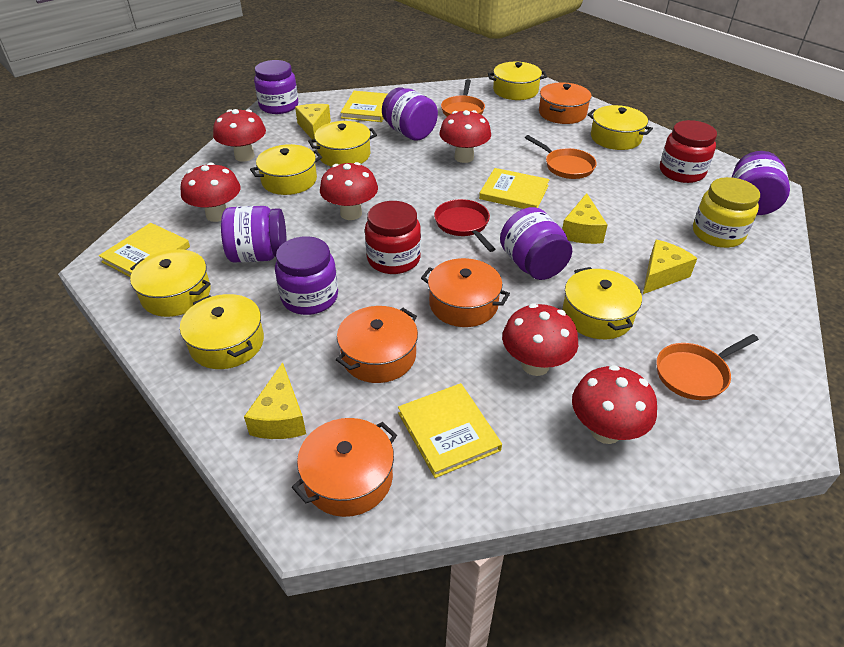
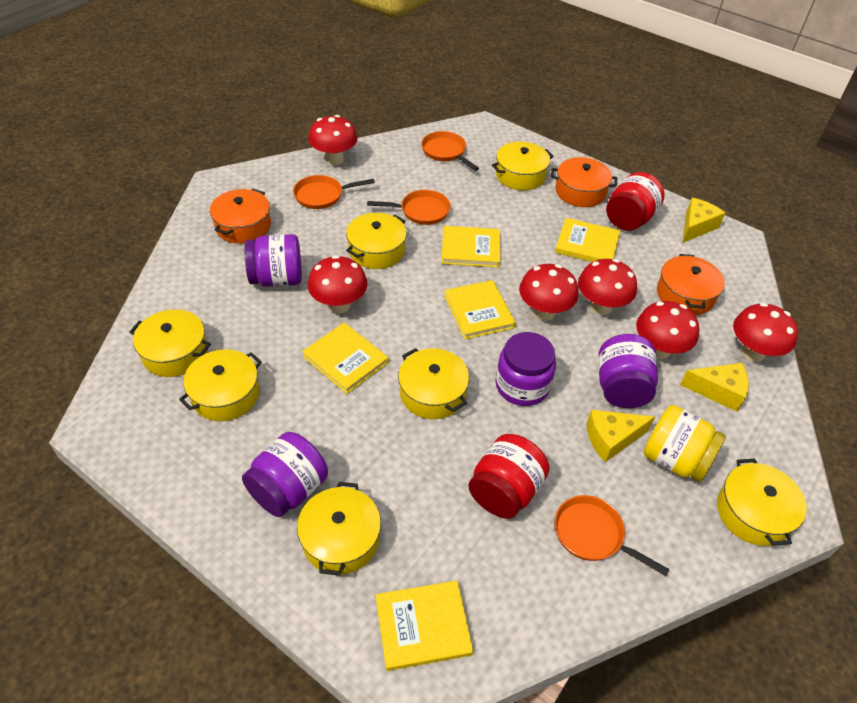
orange pan: [441,79,485,116] [525,135,597,179] [656,334,759,400] = 3 -> [293,175,375,209] [367,190,451,225] [421,131,479,171] [554,495,669,576] = 4
orange pot: [292,418,397,517] [336,306,418,383] [421,258,510,327] [539,82,592,124] = 4 -> [210,189,271,244] [551,157,617,207] [657,254,725,315] = 3
purple jar: [221,206,287,262] [254,60,298,114] [275,236,338,315] [382,87,438,141] [500,207,572,280] [732,151,790,215] = 6 -> [242,432,328,517] [245,234,302,287] [496,332,556,406] [598,334,658,408] = 4
red pan: [434,199,495,252] = 1 -> none = 0
yellow book: [99,223,190,277] [340,91,387,122] [398,383,502,478] [479,168,550,209] = 4 -> [302,323,388,394] [376,581,473,671] [441,226,500,267] [444,280,516,339] [555,218,620,262] = 5
yellow cheese: [244,362,306,439] [295,104,331,139] [562,193,607,244] [643,240,697,294] = 4 -> [586,410,655,462] [680,363,749,412] [683,198,725,243] = 3

